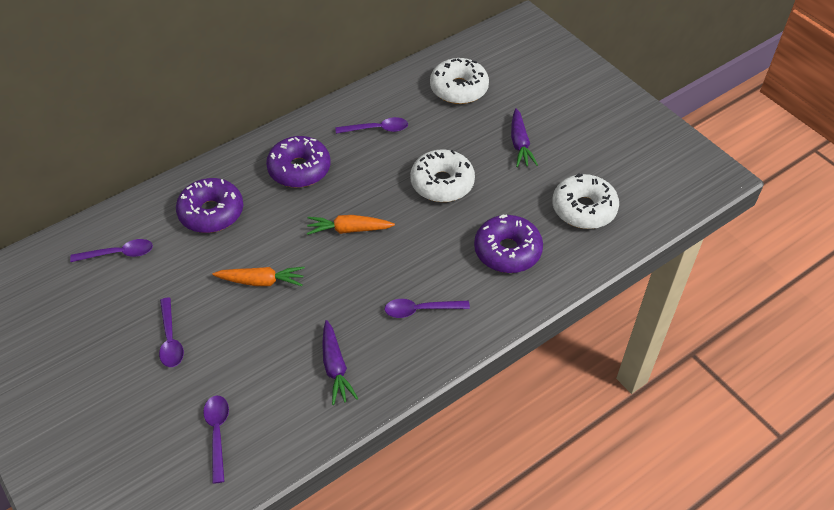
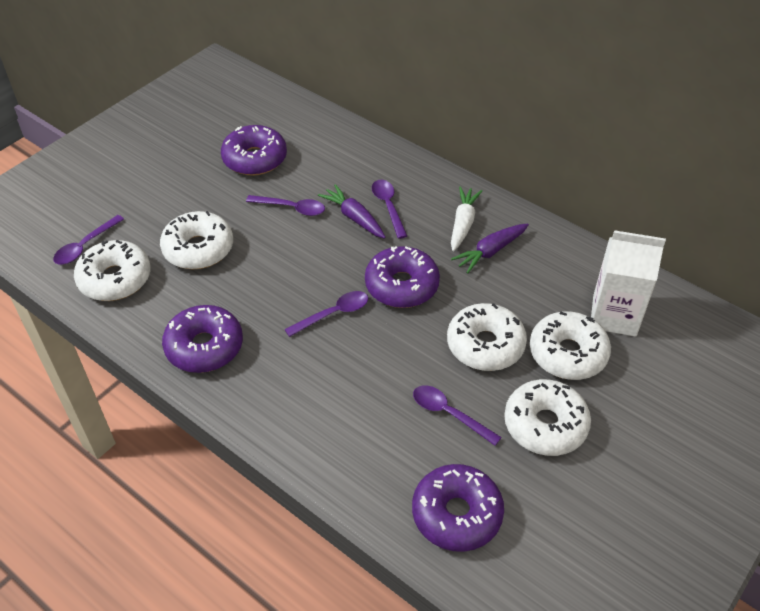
orange carrot: [212,267,305,286] [307,215,395,235] = 2 -> none = 0
purple donut: [176,178,243,233] [266,136,331,188] [474,214,543,273] = 3 -> [162,305,243,373] [221,125,287,176] [365,246,440,308] [412,464,504,552] = 4
white carrot: none = 0 -> [451,186,482,251] = 1
white carton: none = 0 -> [591,230,666,337] = 1
white donut: [410,149,475,202] [430,58,489,104] [552,174,619,229] = 3 -> [74,240,151,301] [160,211,233,269] [447,303,527,371] [504,379,591,456] [530,311,611,380] = 5

